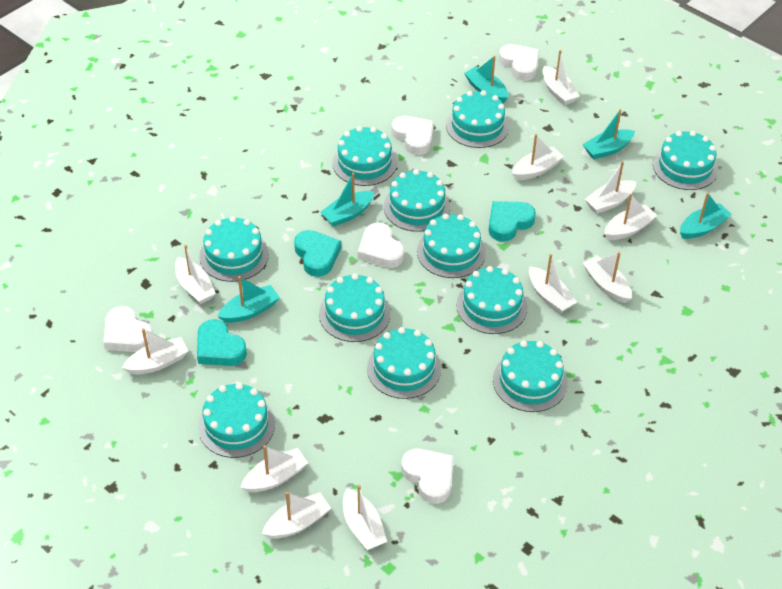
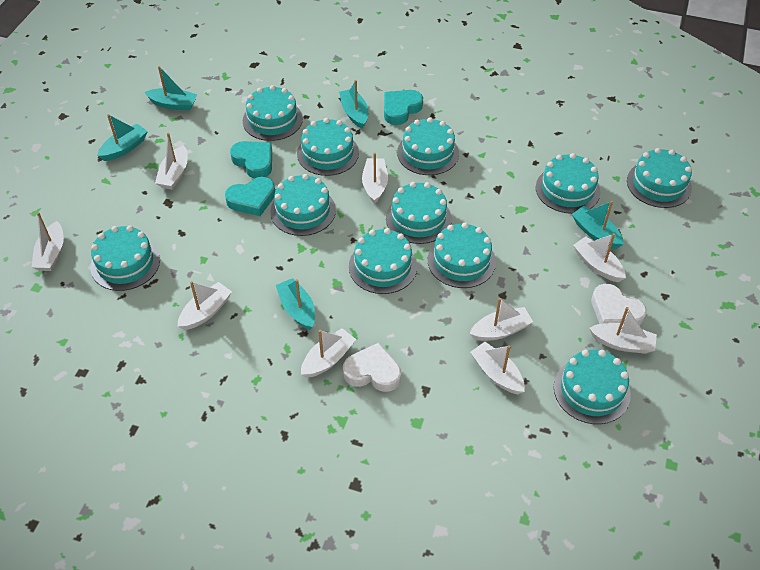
white boat: [122,328,188,375] [175,245,216,304] [240,445,308,493] [262,492,331,539] [343,485,387,550] [512,134,564,180] [529,254,577,313] [543,50,580,105] [583,252,632,303] [585,161,636,214] [604,194,657,240] = 11 -> [31,212,64,271] [155,133,188,190] [178,281,232,330] [301,328,356,378] [362,153,388,204] [469,298,533,341] [470,342,525,394] [573,233,626,282] [589,307,657,354] = 9
white heart: [103,306,153,352] [358,223,405,268] [392,116,434,155] [401,449,454,504] [499,44,540,81] = 5 -> [343,343,401,392] [592,284,647,326] = 2

